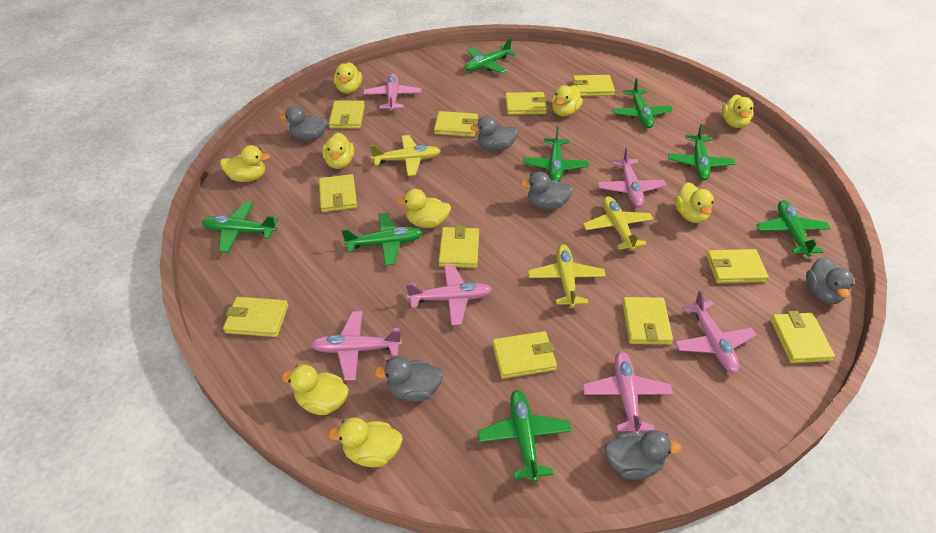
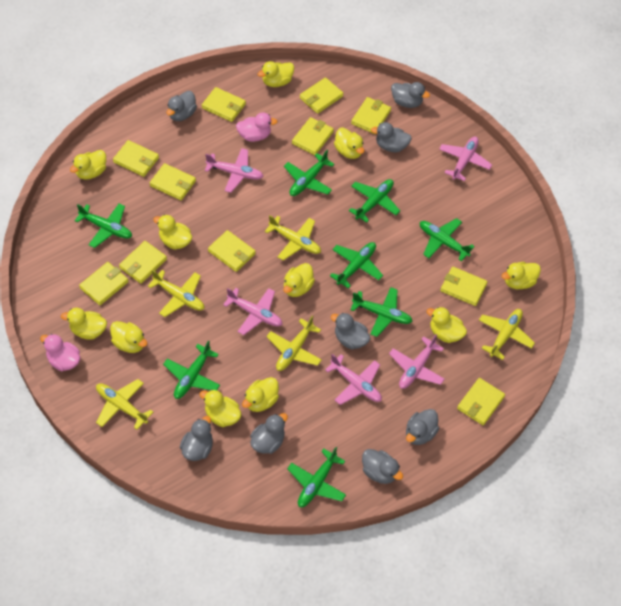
grey duck: [279,105,328,141] [374,356,444,402] [470,116,518,151] [521,172,573,210] [605,430,682,480] [806,257,854,304] = 6 -> [167,91,197,121] [180,416,213,461] [250,413,288,454] [331,313,370,350] [362,449,403,484] [371,122,412,152] [391,82,430,108] [406,409,439,445] = 8
pink duck: none = 0 -> [40,334,80,371] [236,112,278,142] = 2
pink plane: [310,311,402,381] [363,73,421,111] [406,264,492,326] [582,352,673,433] [598,147,666,207] [675,290,757,373] = 6 -> [205,148,264,193] [223,288,283,335] [325,354,382,405] [389,334,445,389] [439,136,492,181] = 5
yellow duck: [220,145,270,182] [281,364,349,415] [322,133,354,169] [328,418,403,467] [334,62,362,94] [396,189,451,228] [552,85,583,116] [675,183,714,223] [722,94,753,128] = 9 -> [61,308,107,340] [70,150,106,180] [110,321,147,353] [153,215,192,250] [199,389,242,427] [242,377,279,412] [258,61,294,87] [283,263,315,297] [334,127,364,159] [427,307,467,343] [502,262,541,289] = 11
yellow plane: [370,135,441,176] [528,244,606,308] [583,196,654,251] = 3 -> [96,379,153,430] [148,270,204,317] [265,215,321,261] [266,315,322,371] [479,309,535,360] = 5

